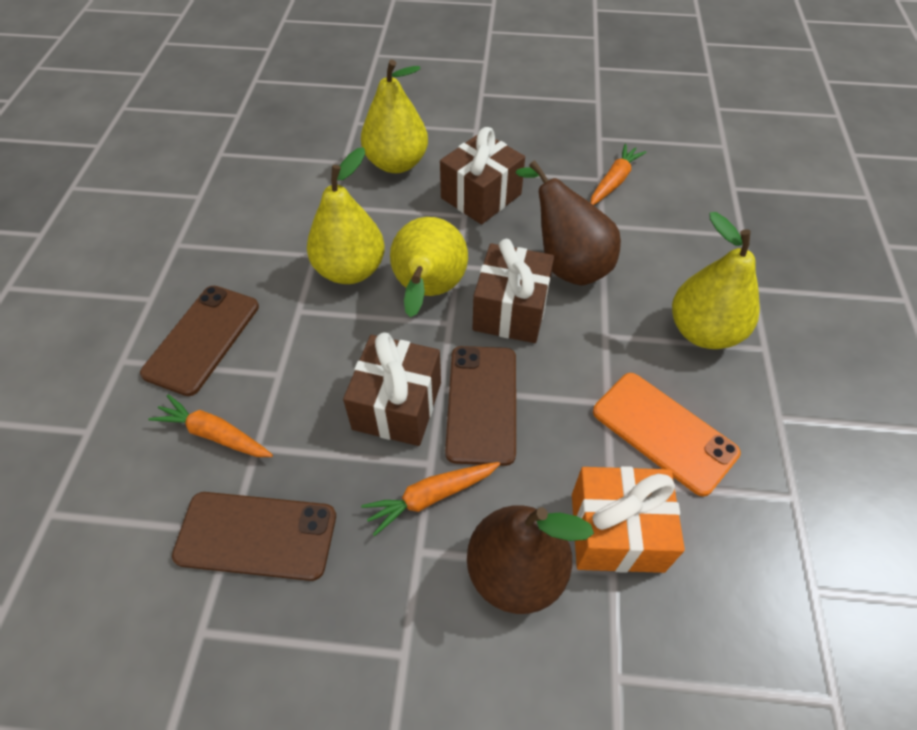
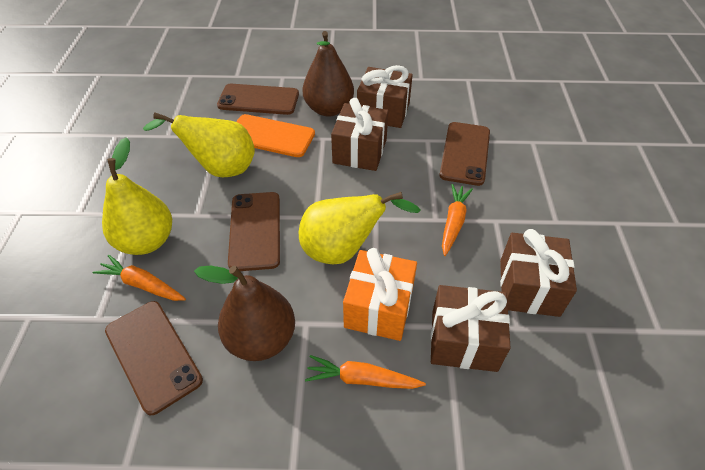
brown gift: [343,332,441,446] [440,127,525,225] [472,239,554,343] = 3 -> [331,98,388,171] [357,65,413,128] [431,285,511,372] [500,229,577,317] = 4
brown phone: [140,286,259,396] [172,492,336,581] [445,346,516,466] = 3 -> [105,301,203,415] [217,84,299,115] [228,192,280,271] [439,122,490,186] = 4
yellow pear: [307,147,385,284] [361,59,428,173] [390,217,468,317] [672,212,760,349] = 4 -> [102,137,172,255] [143,113,255,177] [299,192,421,264] = 3

